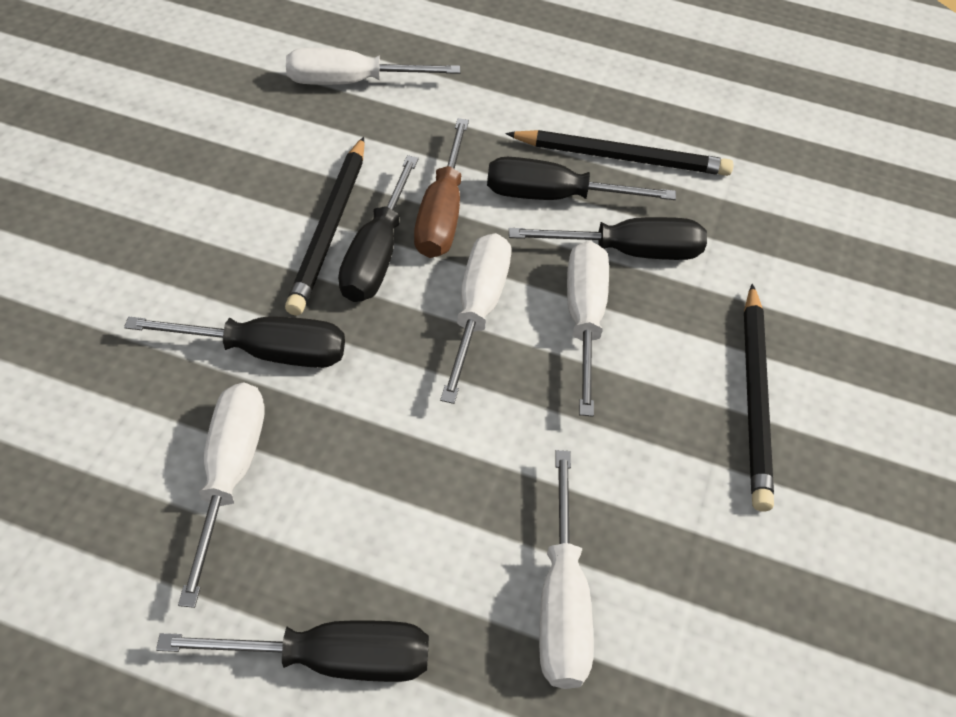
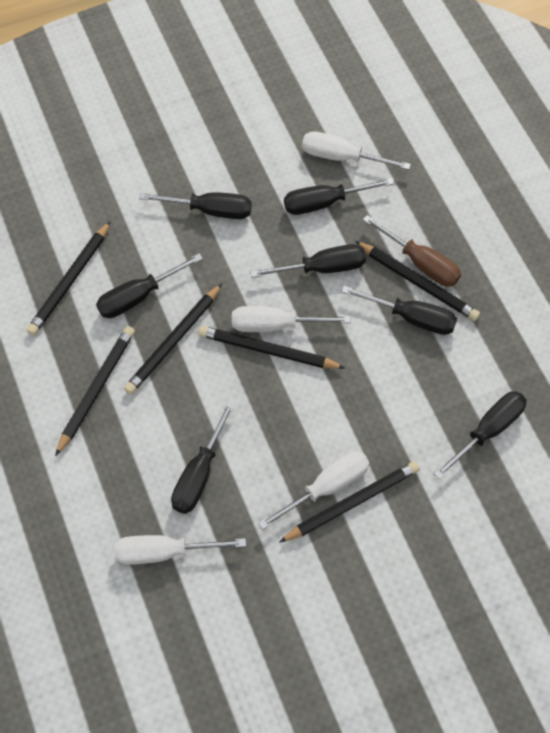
black pencil: [285,137,365,315] [505,130,734,176] [744,284,774,511] = 3 -> [26,221,111,335] [55,326,135,456] [124,283,222,394] [198,326,345,369] [279,461,420,543] [355,241,480,321] = 6
black screwdriver: [124,316,345,368] [156,620,429,682] [338,155,419,302] [487,157,676,200] [509,217,707,260] = 5 -> [96,253,203,318] [139,192,252,219] [171,400,235,514] [250,244,366,278] [284,178,394,215] [341,286,457,335] [434,391,527,479] = 7
white screwdriver: [178,383,265,608] [286,48,460,85] [440,233,511,404] [539,450,594,689] [567,241,609,417] = 5 -> [114,535,246,565] [232,306,351,332] [258,451,370,530] [302,131,411,170] = 4

